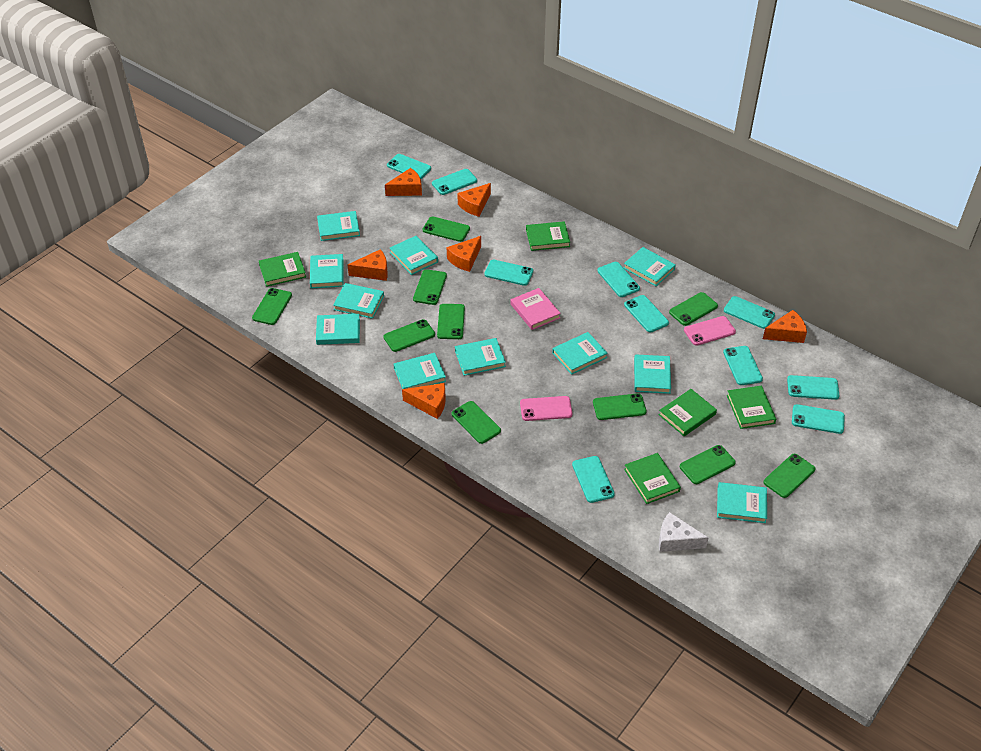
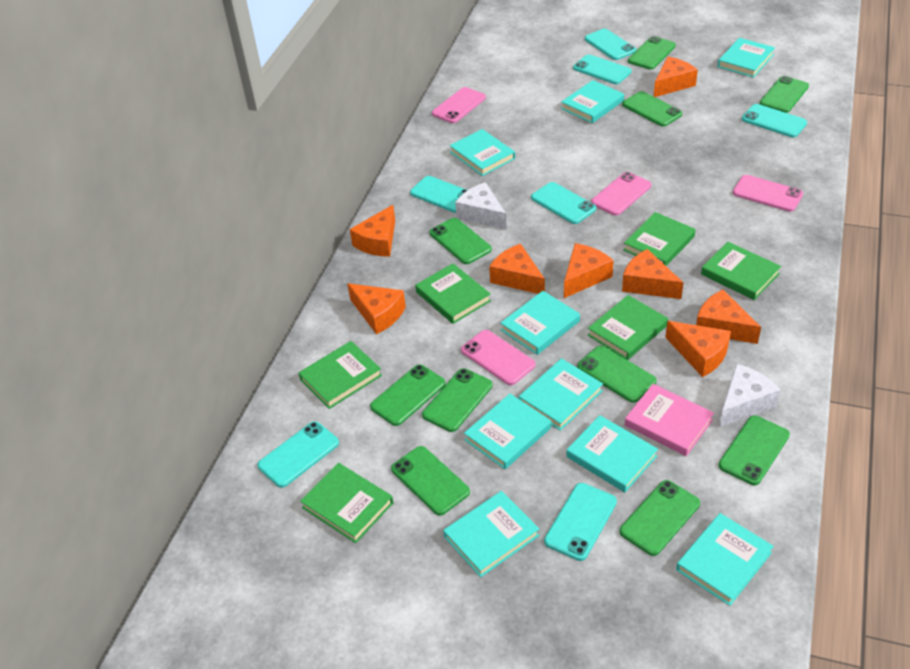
green book: [259,252,306,287] [526,221,570,251] [624,453,681,504] [659,389,717,436] [727,386,776,429] = 5 -> [299,341,382,409] [300,463,393,543] [415,263,491,324] [588,295,668,360] [623,212,695,266] [701,242,781,300] = 6
orange cheese: [347,249,388,281] [385,168,422,196] [402,383,446,419] [447,236,481,272] [457,183,491,217] [763,310,807,343] = 6 -> [347,283,406,334] [350,205,395,257] [489,244,545,294] [564,243,614,298] [622,249,684,299] [654,57,698,97] [665,321,731,377] [696,290,761,344] = 8
pink phone: [520,396,572,421] [684,316,736,346] = 2 -> [432,87,486,123] [461,330,536,385] [591,172,652,215] [733,175,803,212] = 4
turquoise book: [310,254,344,288] [316,314,360,345] [317,211,360,241] [333,283,384,319] [390,236,438,275] [394,353,446,389] [455,338,506,376] [552,332,608,375] [624,247,676,286] [634,354,671,394] [717,482,767,523] = 11 -> [443,491,539,577] [450,129,515,176] [464,393,551,469] [500,291,580,355] [519,358,603,431] [561,80,624,123] [567,415,658,492] [676,513,774,606] [718,38,775,78] = 9
turquoise phone: [387,154,431,179] [432,169,477,195] [484,260,533,286] [572,456,615,503] [597,262,640,297] [624,295,669,332] [723,346,763,385] [724,296,775,329] [787,375,839,400] [792,404,845,434] = 10 -> [257,421,339,488] [410,176,468,213] [531,182,596,224] [544,483,617,561] [573,54,632,84] [585,29,636,60] [742,104,807,137] = 7
white cheese: [659,512,708,552] = 1 -> [455,182,507,230] [719,364,781,427] = 2

